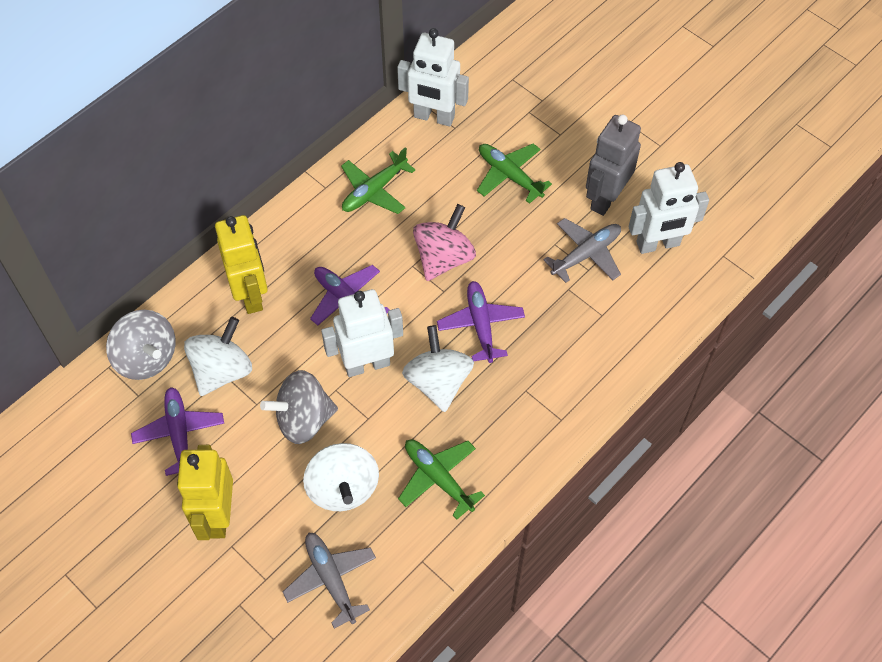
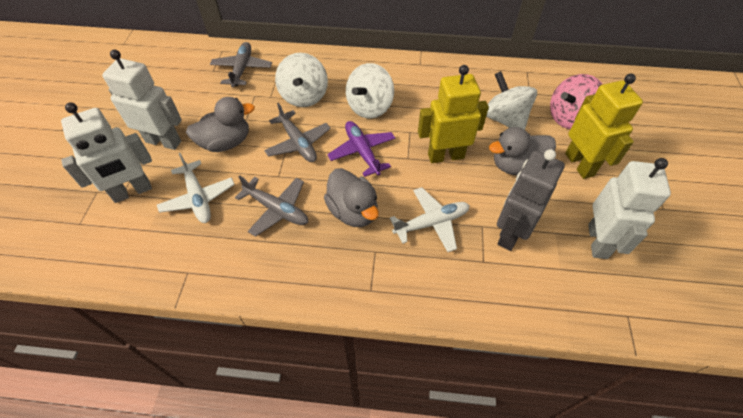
green plane: [341,147,416,214] [398,440,485,520] [477,144,552,204] = 3 -> none = 0
grey duck: none = 0 -> [186,97,255,152] [324,168,379,227] [489,127,556,175] = 3
grey plane: [283,533,376,629] [543,218,621,283] = 2 -> [210,42,272,87] [235,175,308,237] [264,103,331,162] = 3
grey spinning top: [106,310,176,380] [260,370,338,444] = 2 -> none = 0
purple plane: [131,387,224,476] [310,265,390,326] [437,281,525,363] = 3 -> [327,121,395,177] = 1
white plane: none = 0 -> [157,153,235,223] [390,187,470,252] = 2

